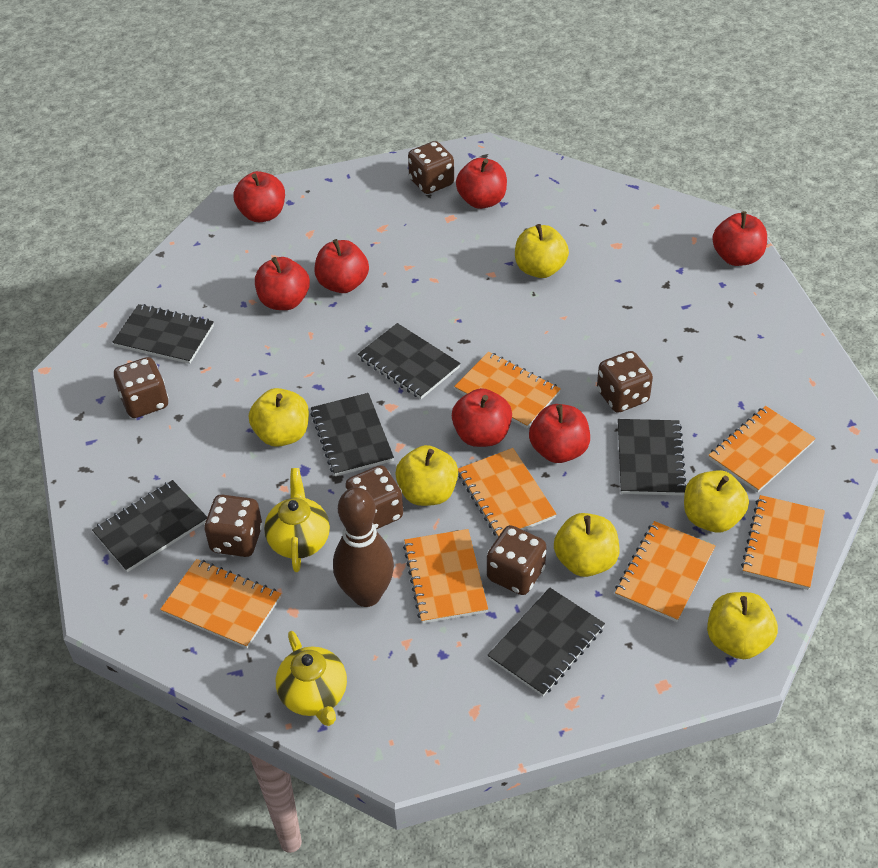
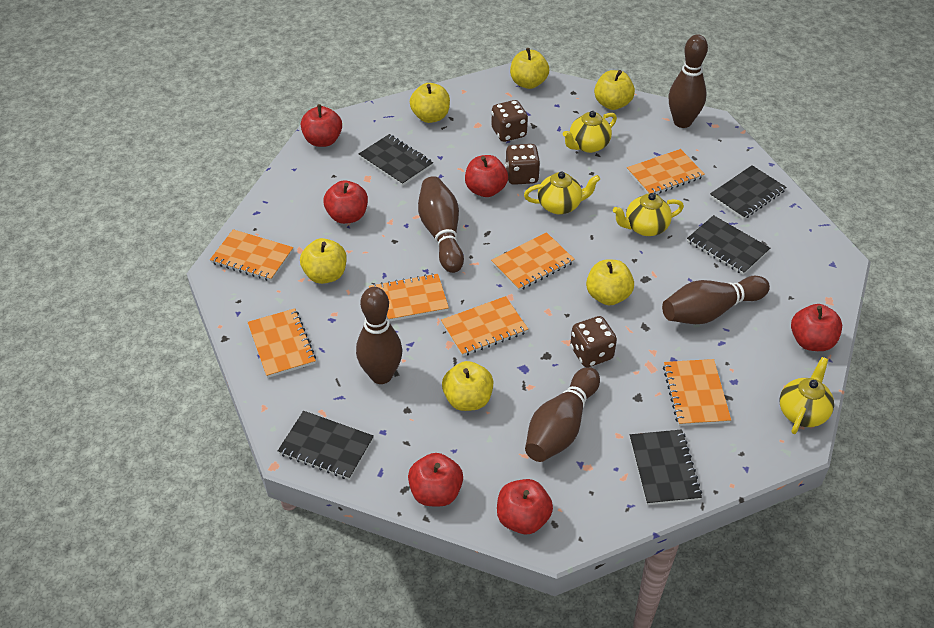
black notebook: [92,480,207,572] [112,304,214,364] [310,393,394,476] [358,323,461,399] [488,588,605,696] [618,419,686,495] = 6 -> [278,411,374,480] [359,134,433,186] [630,429,702,505] [687,215,770,275] [710,165,786,220] = 5
brown bowling pin: [333,487,394,607] = 1 -> [356,287,402,384] [418,176,464,273] [525,367,600,462] [662,276,770,324] [668,34,708,128] = 5
brown dice: [114,357,169,418] [204,495,263,557] [345,465,403,529] [408,141,454,194] [487,525,547,595] [597,351,653,413] = 6 -> [492,100,528,142] [505,144,540,185] [570,316,617,367] = 3
red apple: [233,171,285,222] [255,257,310,310] [315,239,369,293] [452,388,512,447] [456,158,507,209] [529,404,590,463] [712,211,767,266] = 7 -> [301,104,342,147] [323,180,368,224] [408,453,463,506] [465,155,508,197] [497,479,553,534] [791,304,842,351] = 6
yellow teapot: [264,468,330,572] [276,631,347,726] = 2 -> [524,171,600,215] [563,111,617,153] [613,193,684,236] [780,357,834,434] = 4

